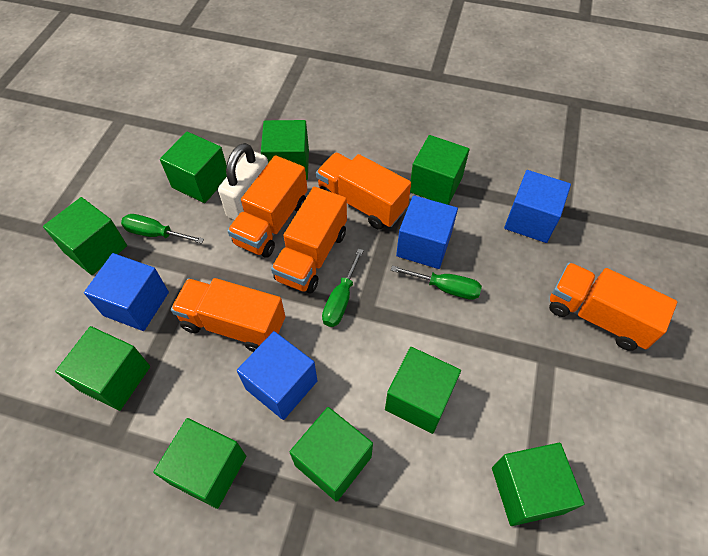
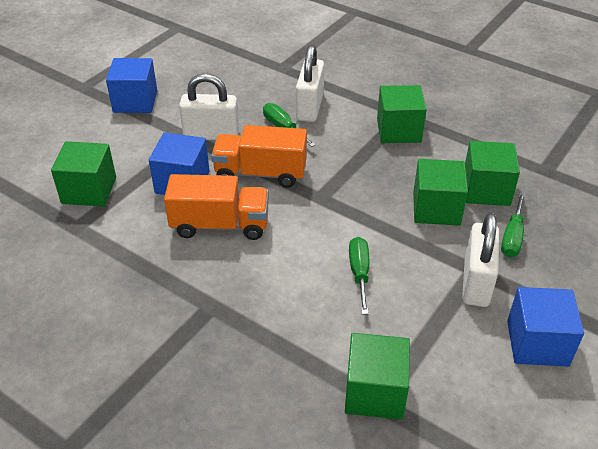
blue cube: [84,253,169,331] [237,331,317,420] [396,195,458,269] [504,170,571,243] = 4 -> [106,58,157,113] [149,132,209,195] [507,287,584,367] = 3
green cube: [43,197,127,275] [55,326,150,411] [153,418,246,509] [160,132,227,203] [261,120,309,180] [289,407,373,502] [385,347,461,434] [410,135,469,205] [492,443,584,526] = 9 -> [51,141,116,207] [345,333,410,420] [377,85,427,143] [413,159,468,226] [465,141,520,206] = 5
orange truck: [171,278,285,352] [227,155,307,258] [271,187,347,293] [316,152,411,230] [549,263,677,351] = 5 -> [164,174,269,240] [211,125,307,188] = 2
white padlock: [218,143,268,220] = 1 -> [179,73,239,140] [296,45,324,122] [462,213,499,307] = 3

